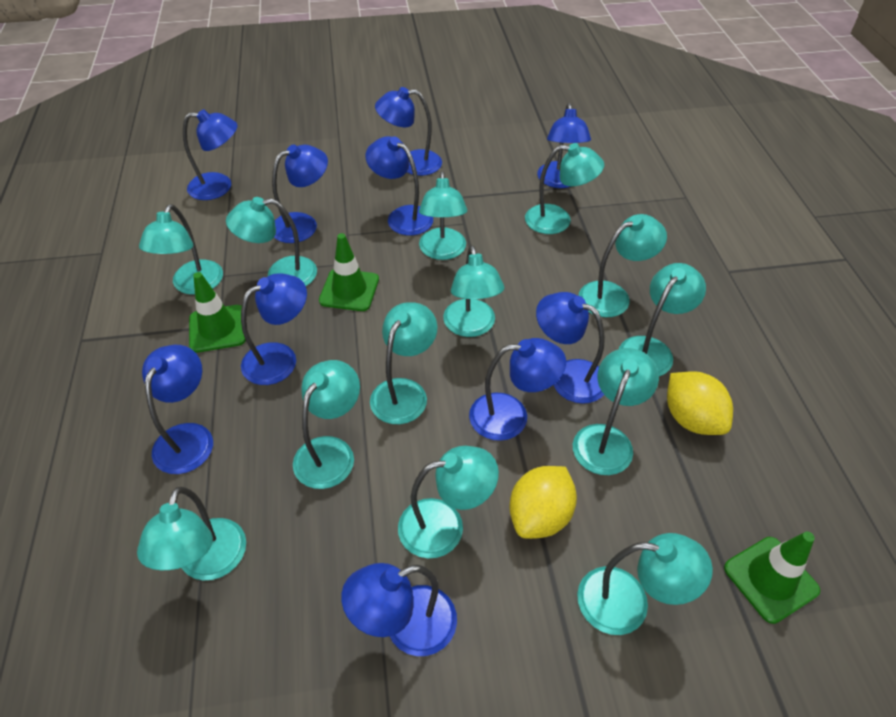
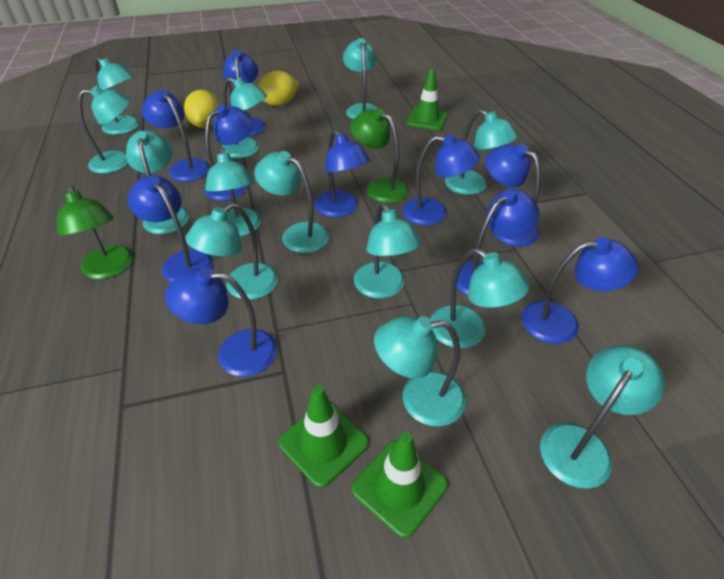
green lamp: none = 0 -> [57,185,133,279] [350,108,409,203] = 2

